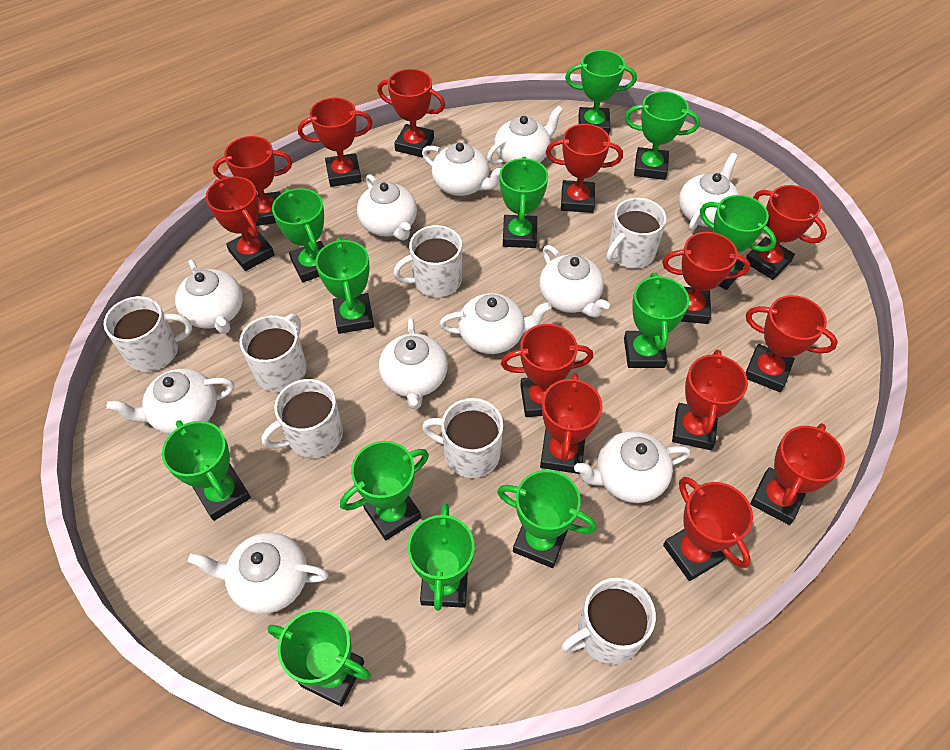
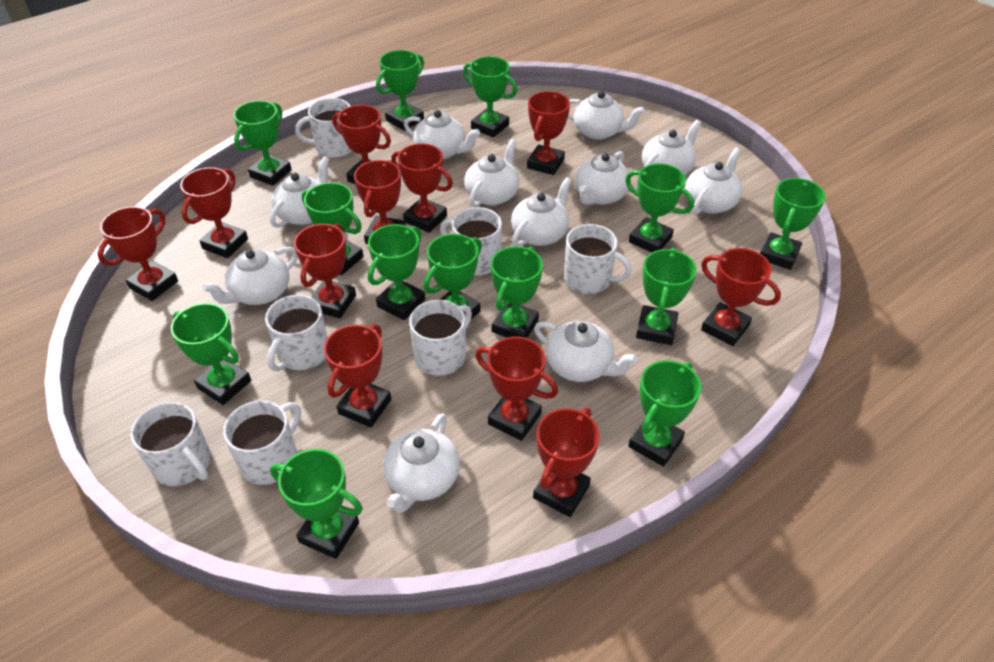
green trophy: [162,420,251,521] [268,609,371,706] [272,188,324,283] [315,238,374,334] [340,441,429,540] [408,503,475,611] [497,470,597,568] [499,157,548,248] [565,50,637,135] [624,273,689,368] [625,91,700,180] [700,195,777,290] = 12 -> [171,303,251,405] [233,101,292,186] [270,449,363,559] [302,182,364,275] [368,224,425,320] [376,50,424,131] [423,234,482,319] [463,56,517,138] [491,246,543,338] [625,163,694,252] [628,360,701,467] [636,248,697,345] [760,178,826,270] = 13
red trophy: [206,176,275,271] [213,136,292,226] [298,98,373,187] [377,69,445,158] [501,324,593,417] [540,373,602,474] [546,124,623,213] [662,232,750,324] [663,477,753,581] [672,350,748,450] [746,185,827,280] [746,295,838,392] [750,423,845,525] = 13 -> [97,206,178,301] [180,167,248,258] [294,223,356,318] [324,324,391,427] [332,105,391,184] [354,160,406,244] [391,144,453,233] [475,337,558,441] [527,91,570,175] [533,408,600,517] [701,248,781,346] = 11

